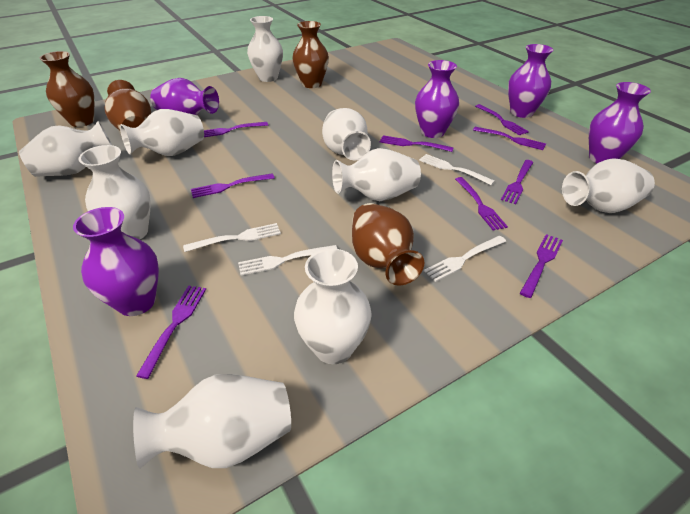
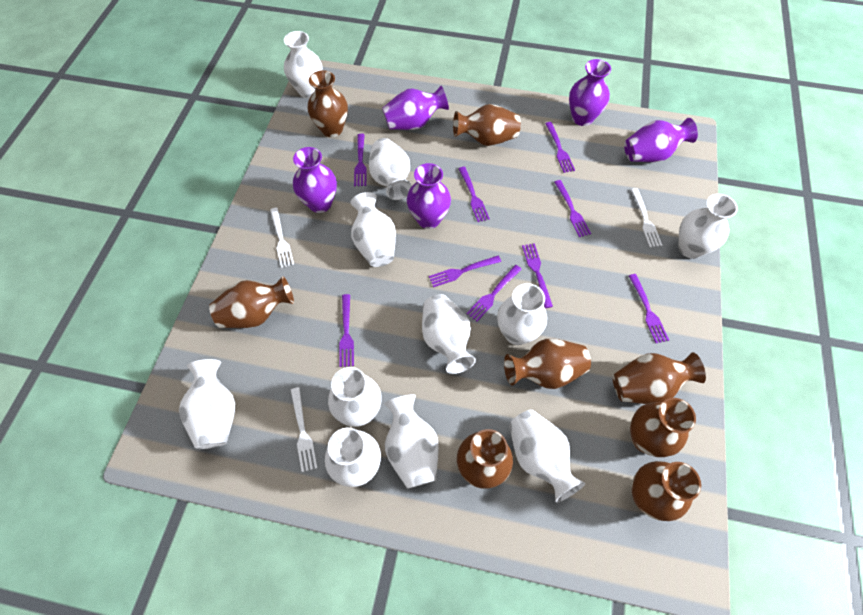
brown vase: [39,51,94,127] [105,80,151,130] [292,21,329,88] [352,203,424,286] = 4 -> [209,276,294,328] [308,70,348,137] [453,104,521,146] [457,429,513,489] [504,339,591,389] [613,352,706,404] [630,398,696,457] [631,461,701,521] = 8
white fork: [183,223,281,252] [238,245,338,275] [419,154,495,185] [424,236,506,282] = 4 -> [270,207,294,268] [291,387,317,472] [631,188,662,247] = 3
white vase: [19,121,112,177] [78,145,151,240] [120,109,204,156] [133,374,291,469] [247,16,283,82] [294,249,372,364] [322,108,371,160] [332,148,421,201] [562,158,655,213] = 9 -> [179,359,235,449] [284,31,323,98] [325,428,381,487] [328,367,382,427] [350,192,396,267] [369,138,412,200] [384,394,439,489] [422,294,476,374] [497,283,547,345] [509,410,585,502] [678,194,738,259] = 11

